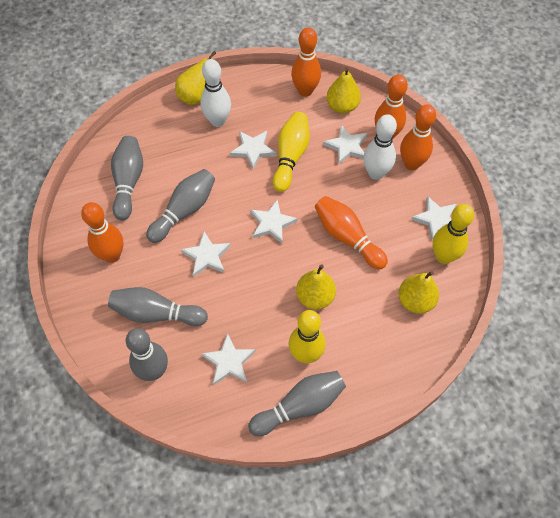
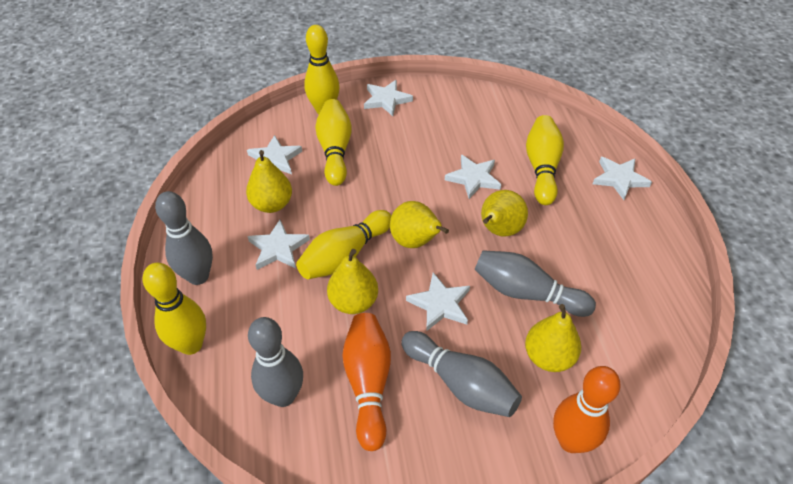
grey bowling pin: [108,287,208,326] [111,136,143,220] [126,328,168,381] [146,169,215,243] [248,371,346,436] = 5 -> [155,191,213,285] [248,317,303,407] [401,331,522,417] [474,250,596,317] = 4
orange bowling pin: [81,202,123,263] [291,27,321,97] [315,196,388,270] [375,74,408,139] [400,104,436,170] = 5 -> [342,313,391,451] [553,366,621,453] = 2
white bowling pin: [200,59,231,127] [363,114,397,180] = 2 -> none = 0
yellow bowling pin: [273,112,310,192] [289,310,326,363] [433,204,474,264] = 3 -> [143,263,206,355] [296,210,391,279] [304,25,340,114] [315,99,352,186] [526,115,564,205] = 5
yellow pear: [175,51,216,105] [296,264,336,310] [326,67,361,113] [398,271,439,314] = 4 -> [246,150,292,213] [327,249,378,314] [390,201,449,248] [481,190,528,236] [525,304,581,372] = 5

